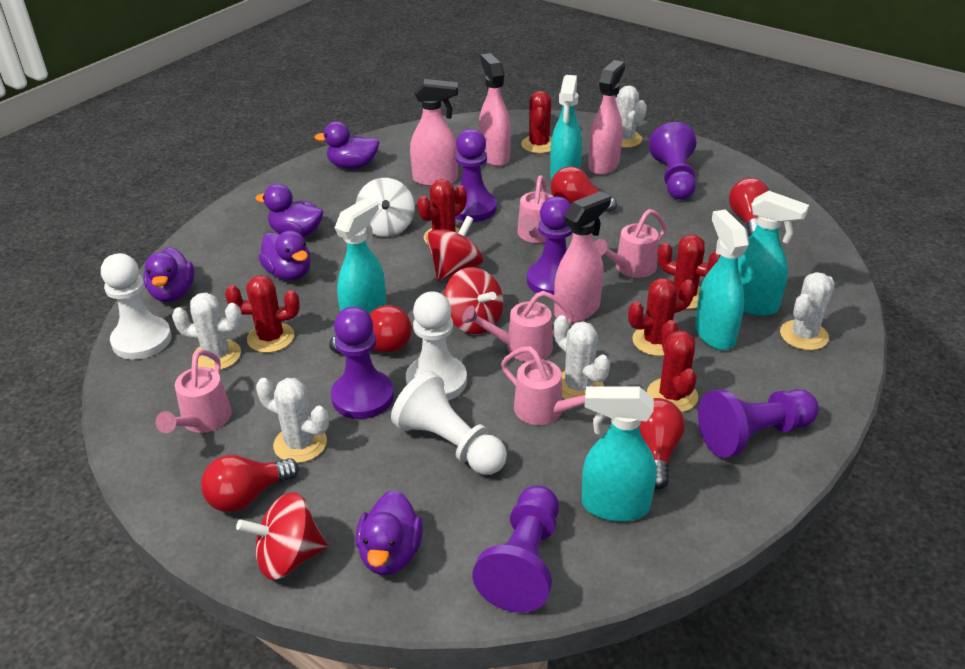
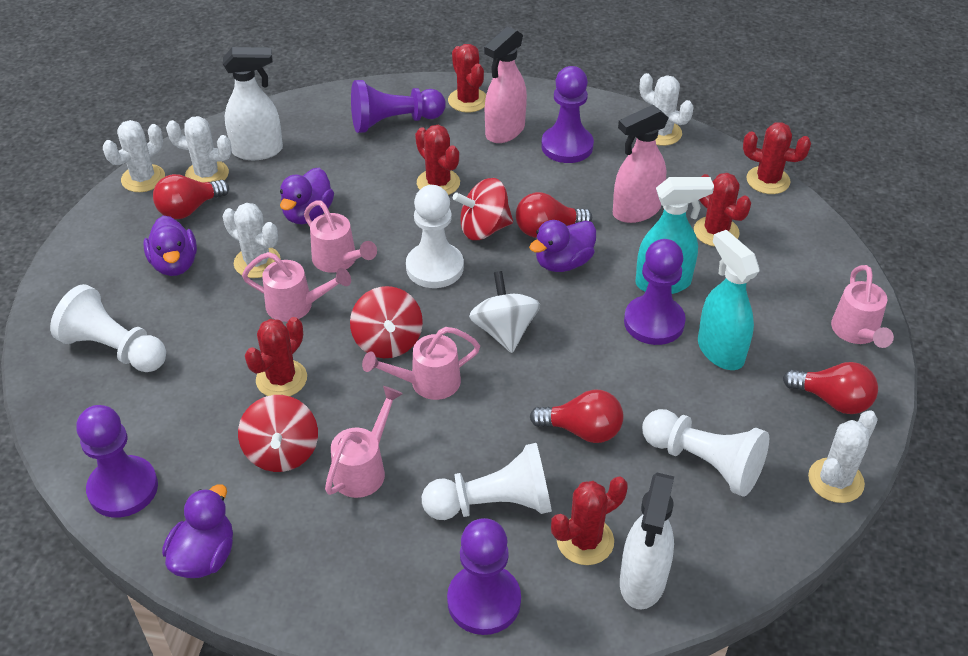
pink spray bottle: [410,79,458,187] [479,53,511,166] [554,191,611,323] [588,60,625,175] = 4 -> [484,26,527,143] [613,105,669,223] = 2
purple duck: [143,247,195,302] [255,184,323,237] [259,230,311,280] [314,121,379,169] [356,490,423,575] = 5 -> [143,216,197,276] [162,484,233,578] [280,168,334,224] [529,220,596,272] = 4
purple pawn: [331,307,394,419] [455,129,497,222] [472,486,559,613] [527,196,573,295] [649,122,696,200] [698,389,819,458] = 6 -> [76,405,158,518] [351,80,446,133] [447,518,521,635] [541,66,594,163] [624,239,686,345] = 5
red light bulb: [201,455,299,512] [329,305,412,354] [551,166,617,212] [639,398,685,489] [729,178,769,237] = 5 -> [153,174,229,219] [516,192,592,238] [530,390,623,443] [783,362,878,414] = 4
turquoise spray bottle: [335,197,386,314] [550,75,582,180] [582,386,657,522] [695,209,749,350] [738,191,809,316] = 5 -> [635,177,714,294] [698,230,760,370] = 2
white pawn: [101,253,172,360] [391,371,507,475] [406,291,467,401] = 3 -> [50,284,166,372] [406,185,464,288] [422,443,552,520] [642,409,769,497] = 4
white spray bottle: none = 0 -> [223,47,283,160] [620,473,674,610] = 2

